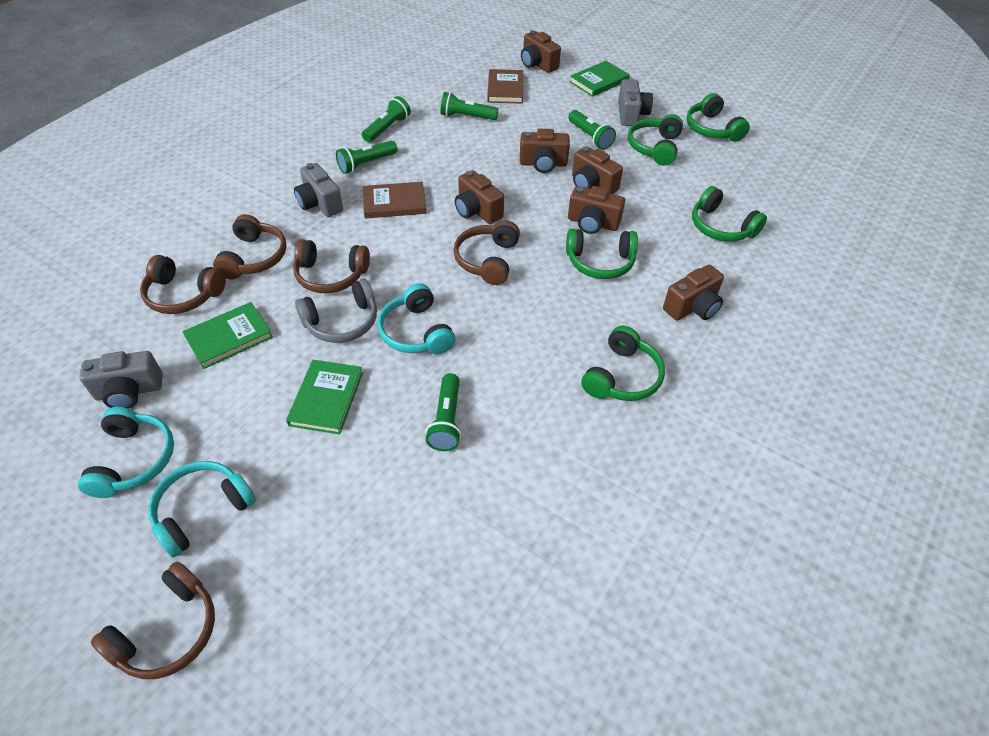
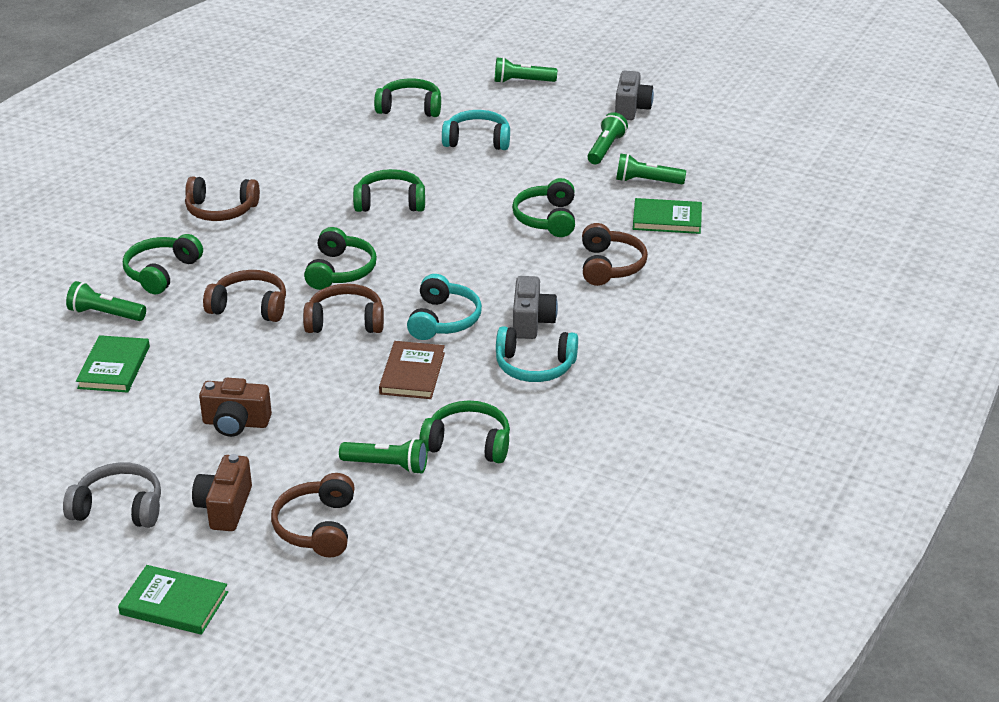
brown book: [363,182,426,218] [487,69,523,104] = 2 -> [379,341,445,399] = 1
brown camera: [455,170,504,224] [520,129,570,173] [521,30,561,73] [568,186,625,234] [572,146,623,194] [663,265,724,321] = 6 -> [192,454,252,531] [199,378,272,437] = 2
green headphones: [566,229,638,279] [581,325,665,401] [628,114,683,165] [687,93,750,142] [692,186,767,242] = 5 -> [123,234,203,295] [304,227,377,290] [353,169,425,212] [374,78,441,117] [419,400,510,463] [512,178,575,237] = 6
grey camera: [80,351,163,409] [294,163,343,217] [618,79,653,126] = 3 -> [513,276,558,339] [615,70,654,120] = 2

